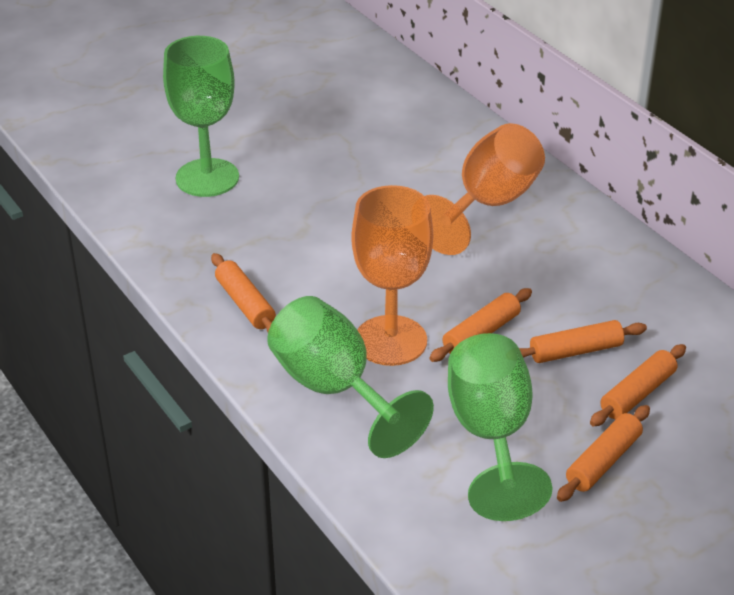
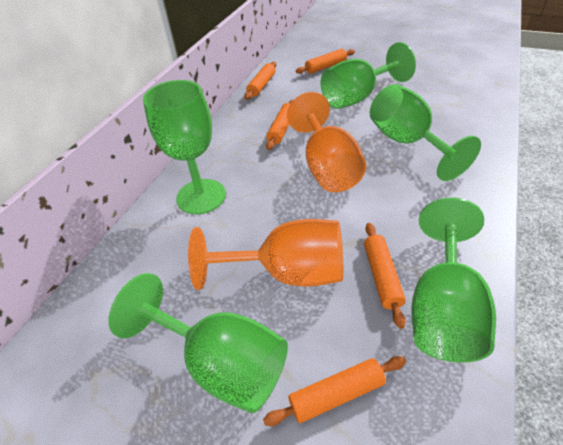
green goblet: [163,36,239,197] [267,296,434,458] [448,333,553,521] = 3 -> [108,273,288,413] [143,80,226,214] [321,42,416,109] [370,84,481,181] [411,198,496,363] = 5

